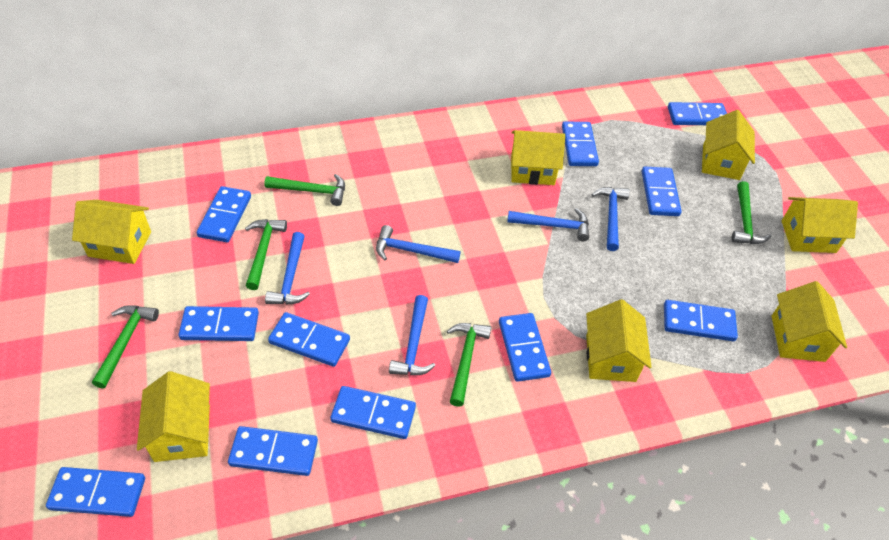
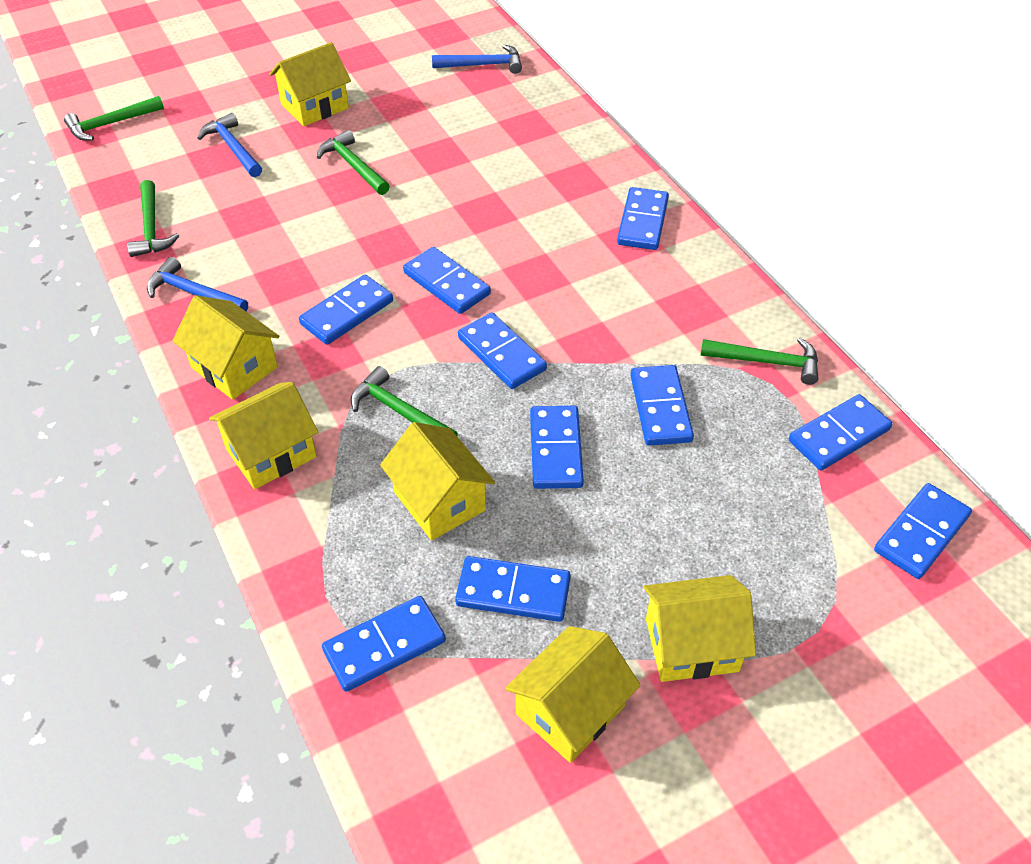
blue domino: [46,467,145,517] [179,306,259,341] [197,186,251,242] [228,426,318,476] [268,312,350,367] [330,386,416,439] [499,313,551,382] [562,121,599,166] [642,167,682,216] [664,300,738,341] [668,102,727,125] = 11 -> [299,275,393,345] [322,596,446,692] [403,247,491,314] [455,556,571,622] [458,313,547,389] [530,406,584,489] [617,187,669,250] [630,365,694,446] [789,394,892,471] [874,483,972,579] = 10
blue hammer: [265,232,310,305] [376,225,461,263] [389,295,435,375] [507,208,589,242] [592,187,630,251] = 5 -> [147,257,248,312] [197,113,262,177] [432,44,522,74] = 3
yellow house: [72,200,151,264] [137,371,210,462] [511,130,565,185] [586,299,652,382] [702,110,755,180] [771,281,847,362] [782,197,858,253] = 7 -> [172,295,279,400] [209,382,318,489] [270,42,351,126] [380,422,495,540] [505,626,641,763] [643,575,756,682] = 6

